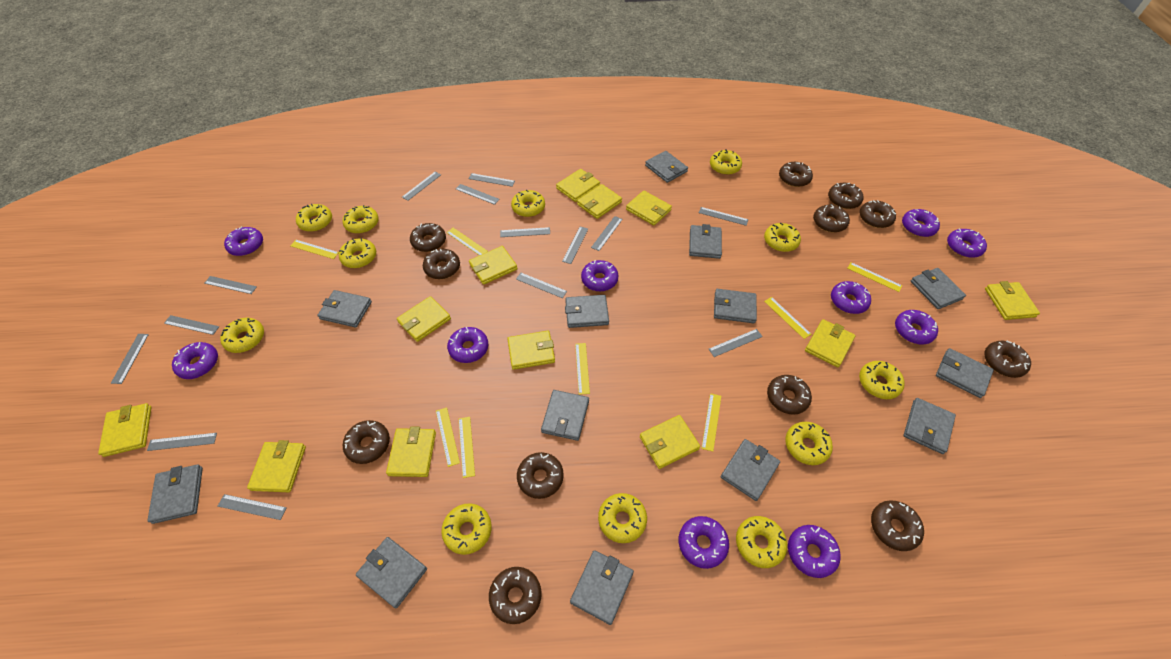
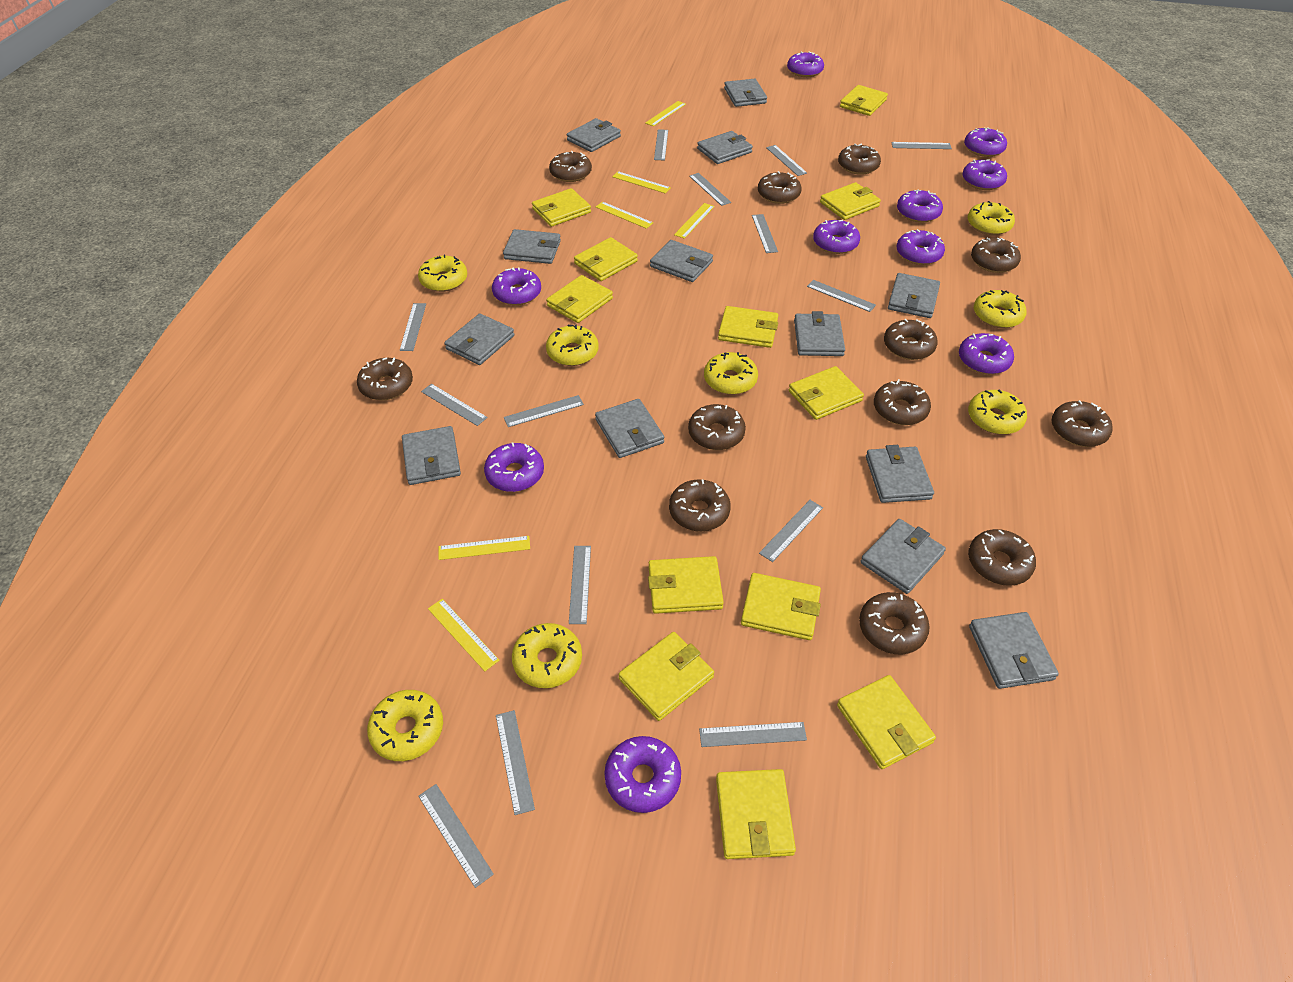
yellow donut: [220,318,264,353] [296,204,332,232] [339,238,376,268] [342,205,379,234] [441,503,492,555] [511,190,545,217] [598,493,647,543] [710,149,742,175] [736,516,787,568] [764,223,801,252] [785,422,833,465] [859,361,905,399] = 12 -> [367,690,443,761] [418,254,467,292] [512,623,582,688] [546,325,599,366] [704,352,758,395] [968,201,1015,235] [968,390,1027,435] [974,290,1026,328] = 8
yellow ruler: [290,240,339,259] [436,407,460,467] [446,228,488,255] [459,417,475,478] [575,343,590,395] [701,393,721,452] [764,297,811,339] [847,262,902,292] = 8 -> [428,599,499,671] [439,536,530,560] [596,202,653,229] [612,171,671,193] [645,101,686,126] [674,203,715,239] = 6

